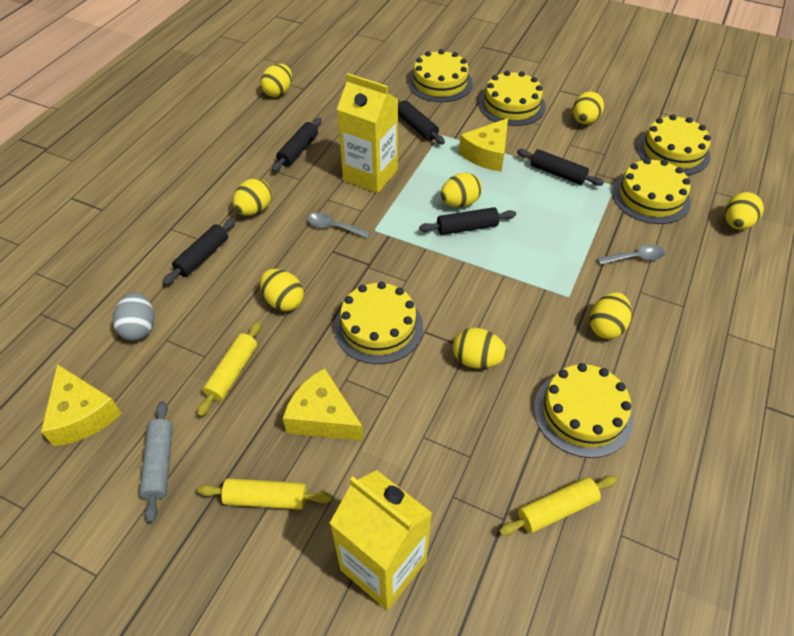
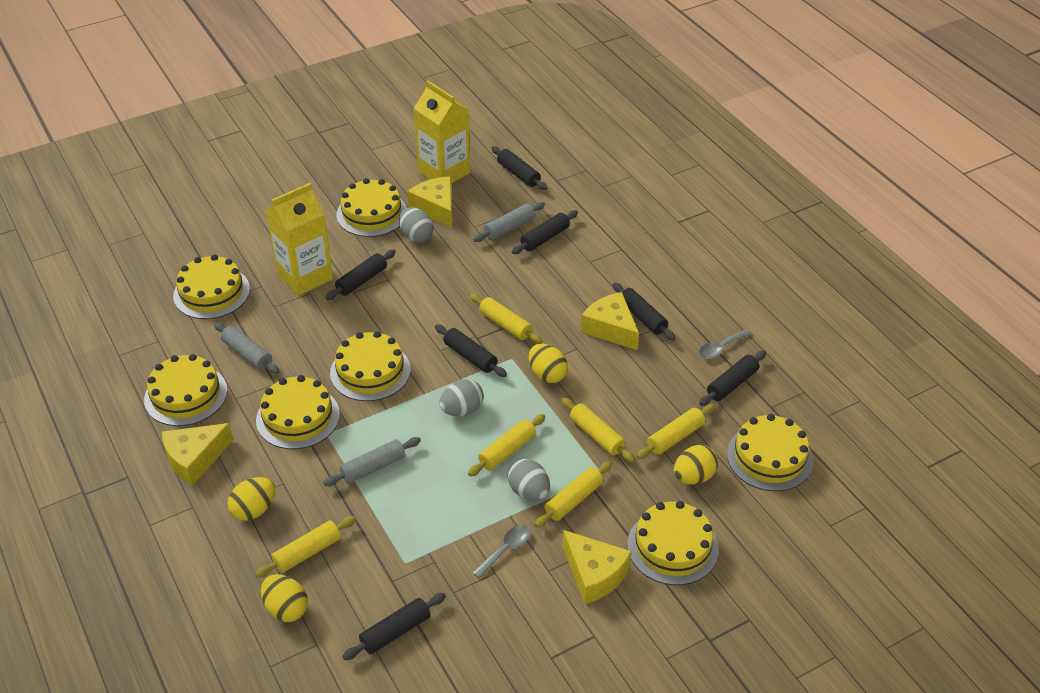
black rolling pin: [162,218,236,285] [272,118,322,172] [398,100,445,144] [419,207,516,235] [517,149,604,186] = 5 -> [325,250,396,300] [342,593,446,660] [435,324,507,377] [491,146,547,190] [511,210,578,254] [612,283,676,341] [699,351,766,406] = 7
grey egg: [113,292,154,341] = 1 -> [399,207,433,242] [439,379,484,416] [508,459,550,501] = 3
grey rolling pin: [139,401,173,523] = 1 -> [214,322,279,374] [323,437,421,486] [473,202,545,242] = 3
yellow cake: [334,281,423,364] [408,49,473,102] [478,71,546,126] [534,363,633,458] [612,158,691,224] [636,114,711,175] = 6 -> [144,354,227,426] [173,254,250,319] [256,375,340,449] [330,331,411,401] [336,178,407,237] [627,501,719,585] [727,414,813,491] = 7
yellow cheese: [41,364,122,446] [283,368,364,441] [459,118,508,172] = 3 -> [162,423,234,486] [407,176,452,228] [563,530,632,604] [581,292,639,350] = 4
yellow egg: [233,178,272,216] [260,63,292,97] [260,269,304,311] [441,173,482,207] [453,328,507,369] [573,91,604,124] [589,292,632,339] [725,192,764,230] = 8 -> [228,477,275,521] [261,574,308,622] [529,344,568,383] [674,445,718,484] = 4
yellow rolling pin: [197,321,261,417] [197,478,332,510] [499,475,617,536] = 3 -> [255,516,356,578] [468,414,545,476] [470,294,542,344] [535,461,612,528] [561,397,635,462] [637,404,715,459] = 6

